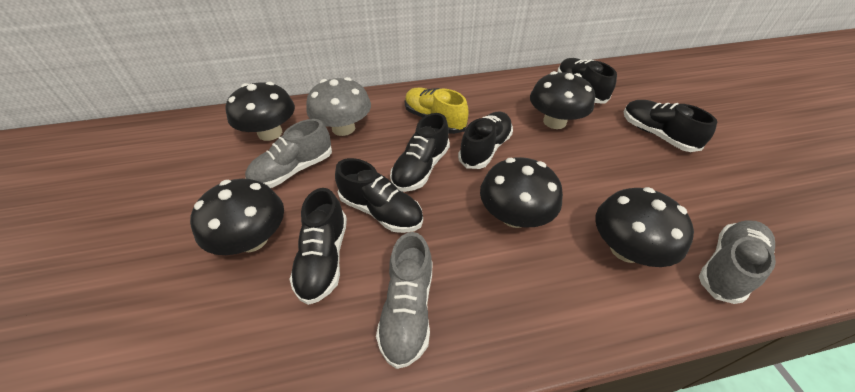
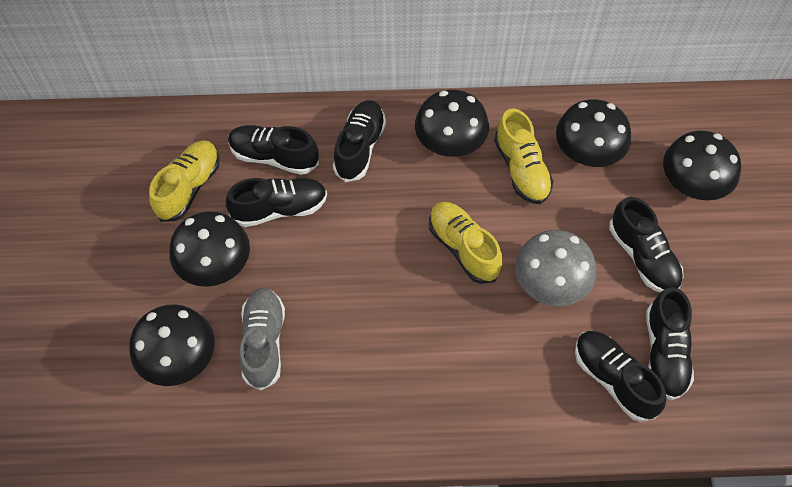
grey shoe: [245,119,332,188] [376,232,432,369] [699,220,776,304] = 3 -> [239,288,285,390] = 1
yellow shoe: [405,88,469,134] = 1 -> [149,140,220,222] [429,201,503,284] [494,109,554,204] = 3

